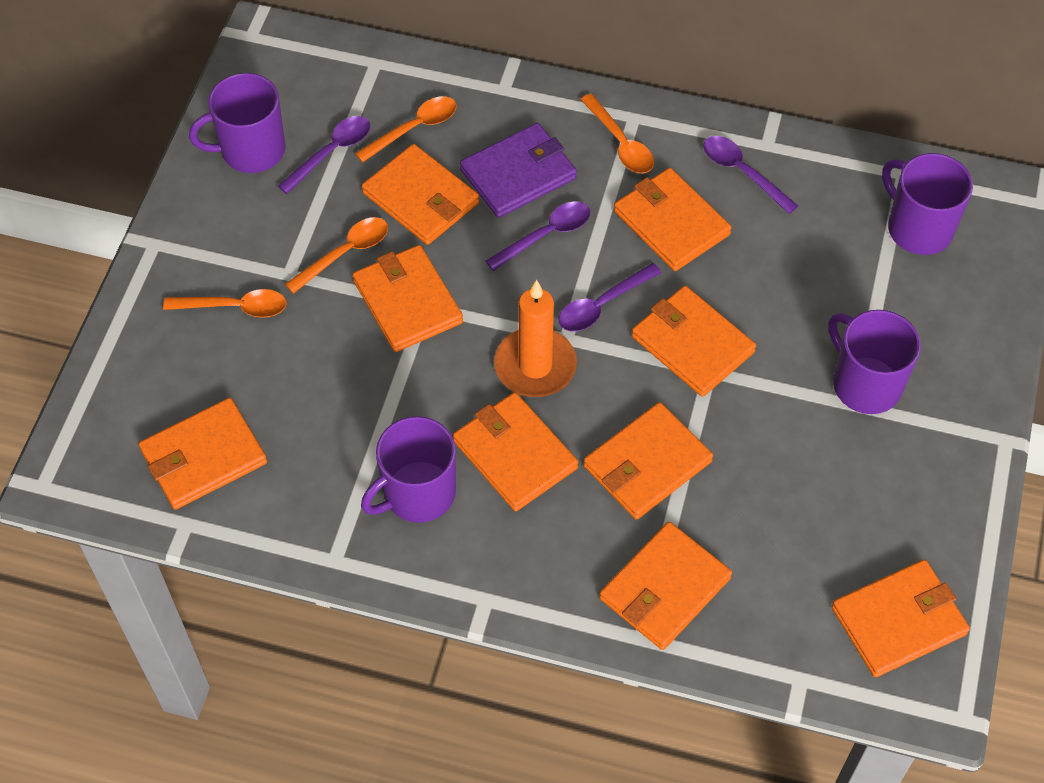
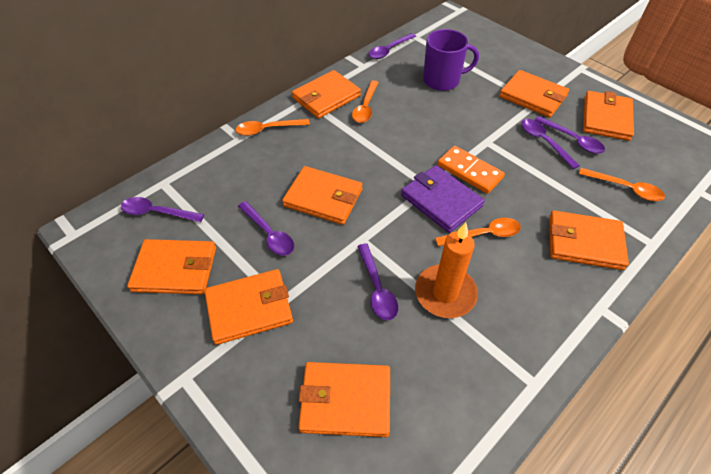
orange domino: none = 0 -> [437,146,505,194] = 1
orange wallet: [138,398,267,510] [353,245,463,352] [362,144,479,245] [453,392,578,511] [583,402,713,520] [599,522,732,650] [614,168,732,271] [632,286,756,397] [831,559,970,677] = 9 -> [127,239,216,294] [204,269,293,345] [282,166,363,225] [292,70,361,118] [298,362,390,437] [499,70,569,118] [549,211,629,270] [583,91,634,141] = 8
purple mug: [189,73,286,173] [361,416,456,523] [828,310,921,414] [882,153,973,255] = 4 -> [423,29,479,91] = 1
purple spoon: [278,116,370,194] [486,202,590,271] [559,263,662,332] [703,136,798,214] = 4 -> [121,197,204,222] [238,201,294,256] [357,243,398,320] [369,33,416,59] [521,119,580,169] [535,116,605,154] = 6

